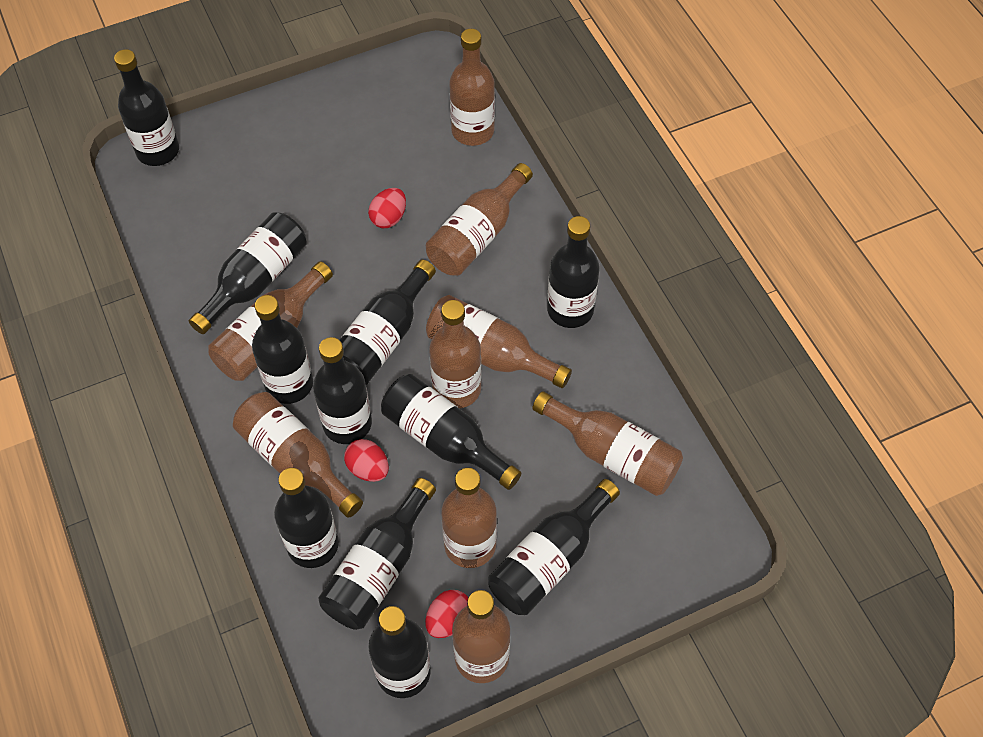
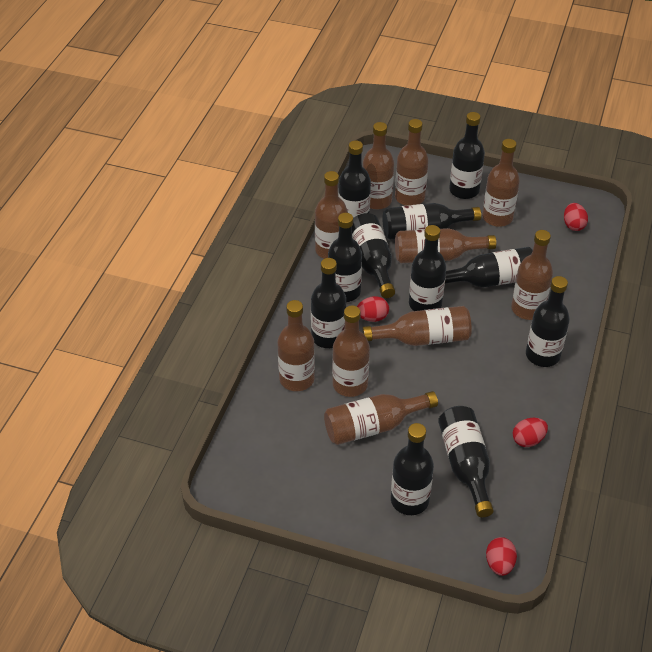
brown bottle: [208,261,333,381] [233,392,363,518] [426,163,533,276] [426,295,572,388] [429,300,482,408] [441,468,497,568] [449,29,495,146] [452,590,510,683] [532,391,683,496] = 9 -> [277,300,315,391] [315,171,348,259] [324,391,438,445] [332,305,370,397] [362,306,472,346] [363,122,394,210] [395,119,428,206] [395,228,496,263] [482,139,520,227] [511,230,553,320] = 10
red egg: [344,439,389,482] [368,188,406,228] [425,590,468,638] = 3 -> [357,296,389,322] [486,537,517,576] [513,418,548,447] [564,203,588,231] = 4

